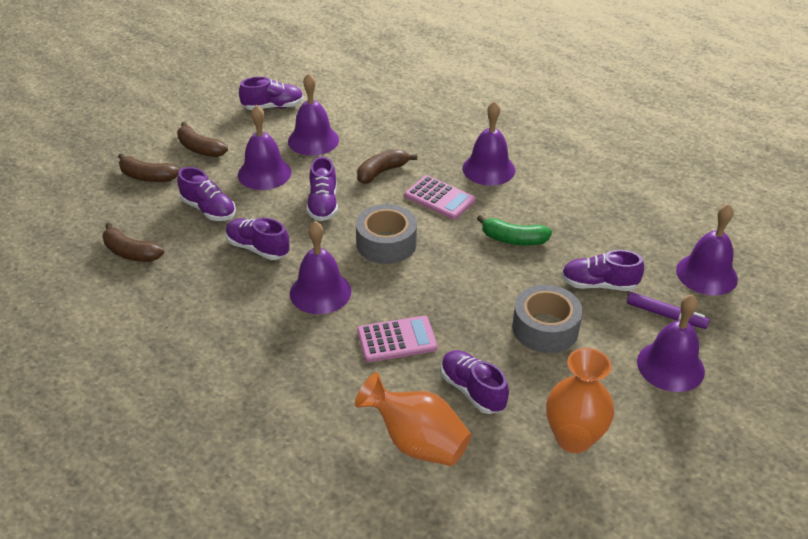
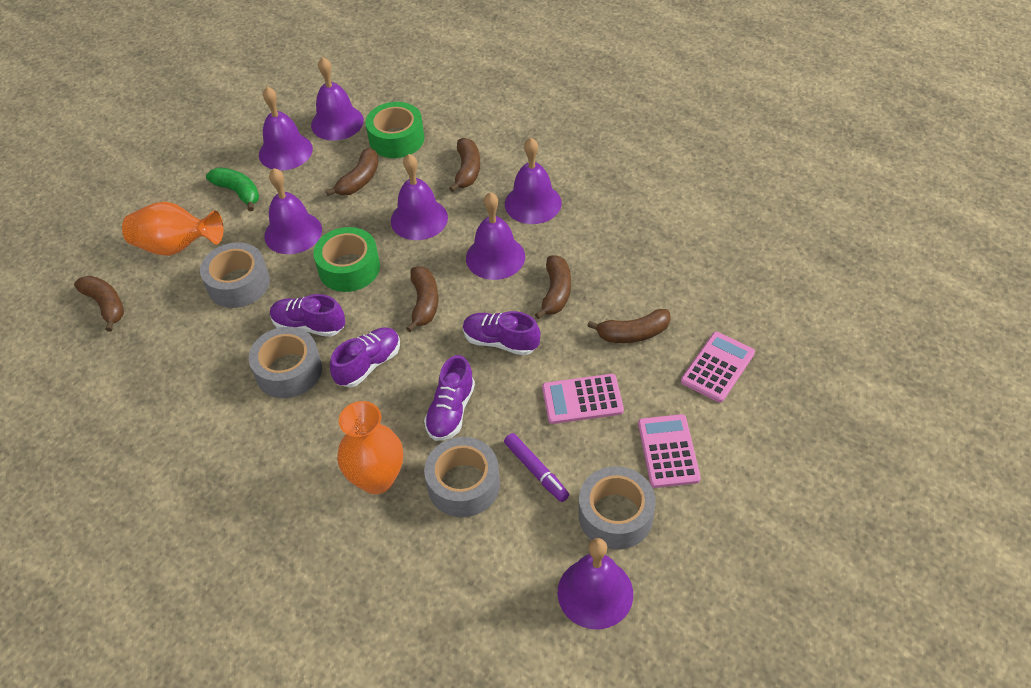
brown banana: [103,223,164,262] [118,153,180,182] [177,122,228,157] [357,149,417,184] = 4 -> [74,276,124,332] [326,148,379,196] [406,267,439,332] [449,138,480,192] [535,255,571,319] [588,309,671,343] = 6
green tape: none = 0 -> [313,227,380,292] [366,102,425,158] = 2
grey tape: [356,204,417,264] [512,285,583,353] = 2 -> [200,242,270,308] [249,327,322,398] [424,437,500,517] [579,466,656,550] = 4
pink calculator: [357,316,438,362] [405,175,476,219] = 2 -> [542,374,624,424] [638,414,701,488] [681,332,755,403] = 3
purple bell: [238,105,291,190] [288,73,339,156] [290,221,351,314] [462,101,515,186] [637,295,705,392] [676,204,738,296] = 6 -> [259,86,313,171] [264,168,322,254] [311,57,364,141] [391,154,448,240] [466,192,525,280] [505,138,562,224] [558,538,633,629] = 7
purple shoe: [177,167,236,221] [226,218,289,260] [239,77,304,110] [307,157,338,221] [441,350,509,414] [561,250,644,291] = 6 -> [270,294,345,337] [330,328,400,387] [424,355,475,441] [463,311,540,356] = 4

